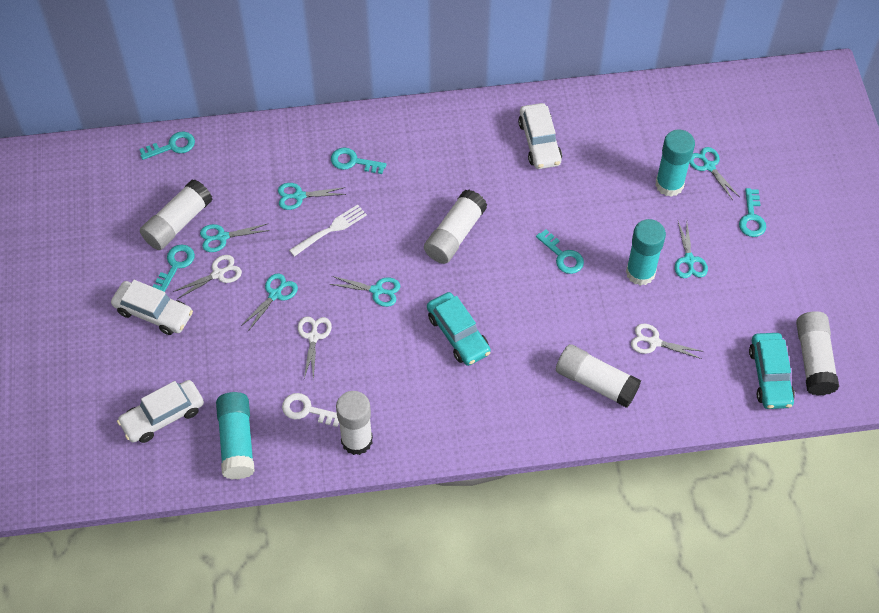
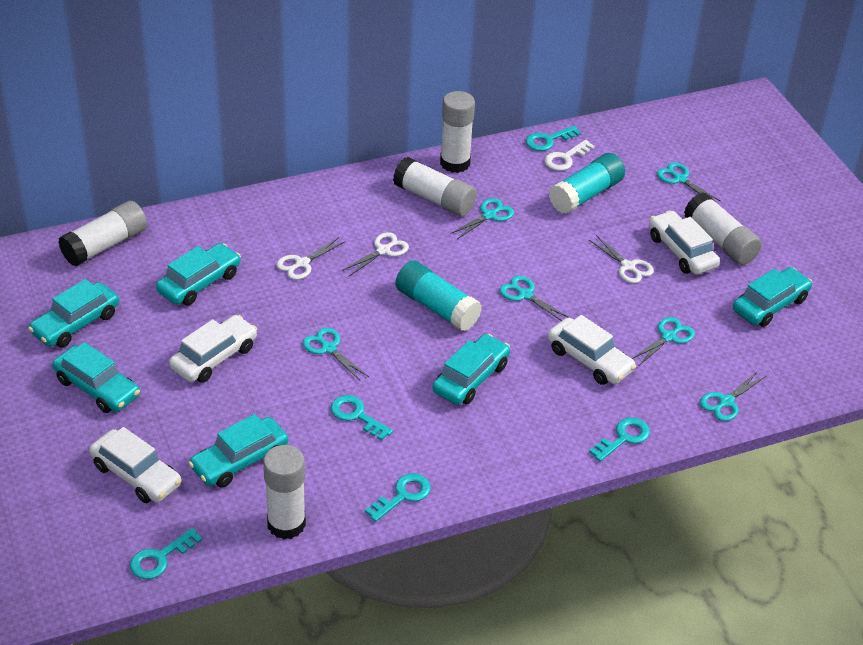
turquoise car: [427,292,491,366] [749,333,795,409] = 2 -> [28,279,119,347] [52,342,140,413] [156,243,241,305] [188,414,288,487] [433,334,510,405] [733,267,812,327] = 6
turquoise glue stick: [216,392,255,479] [626,219,666,286] [655,130,695,197] = 3 -> [395,261,482,331] [549,153,625,214] = 2
white car: [111,280,193,335] [117,380,204,443] [518,103,562,169] = 3 -> [89,427,182,503] [169,315,257,383] [548,315,636,385] [649,210,720,275] = 4
white fork: [289,205,367,257] = 1 -> none = 0

